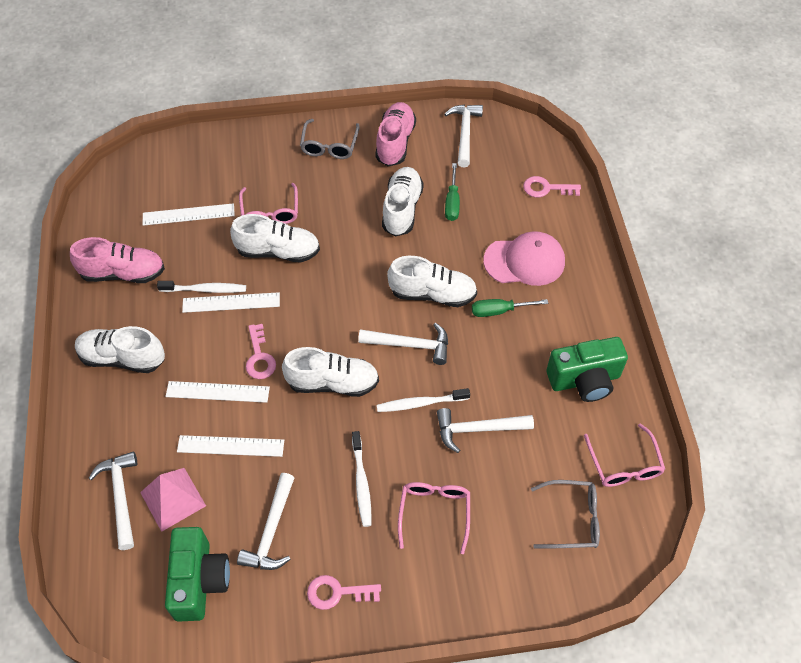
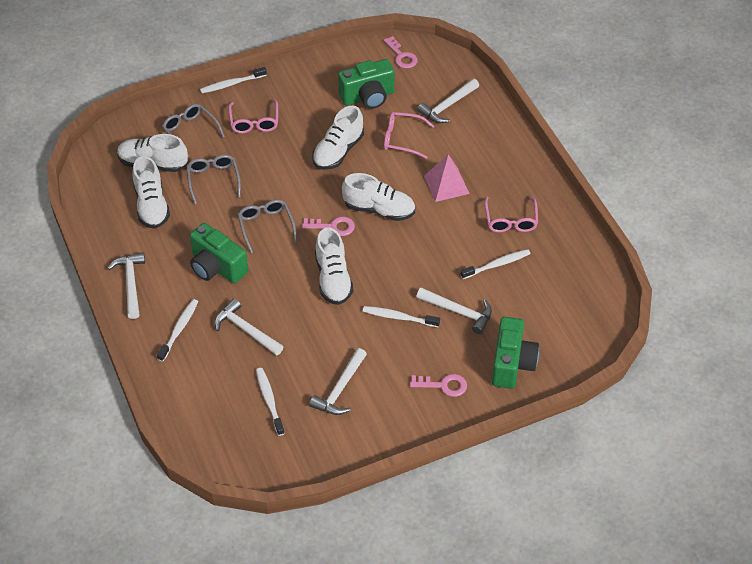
green camera: [165,527,230,622] [546,337,628,402] = 2 -> [190,223,248,283] [338,59,395,109] [492,317,539,389] = 3
green screwdriver: [445,163,460,221] [472,299,548,317] = 2 -> none = 0
grey glasses: [300,119,360,159] [531,480,600,548] = 2 -> [162,104,225,157] [186,155,241,205] [238,199,297,253] = 3
pink cap: [483,231,565,286] = 1 -> none = 0
pink shoe: [70,237,165,283] [375,102,416,167] = 2 -> none = 0
white ruler: [143,203,235,226] [165,381,270,403] [177,435,284,457] [182,292,280,313] = 4 -> none = 0
white toothbrush: [157,281,246,293] [352,431,371,527] [377,388,470,412] = 3 -> [157,299,198,362] [200,67,267,93] [256,368,285,436] [363,306,440,327] [460,249,530,279] = 5

